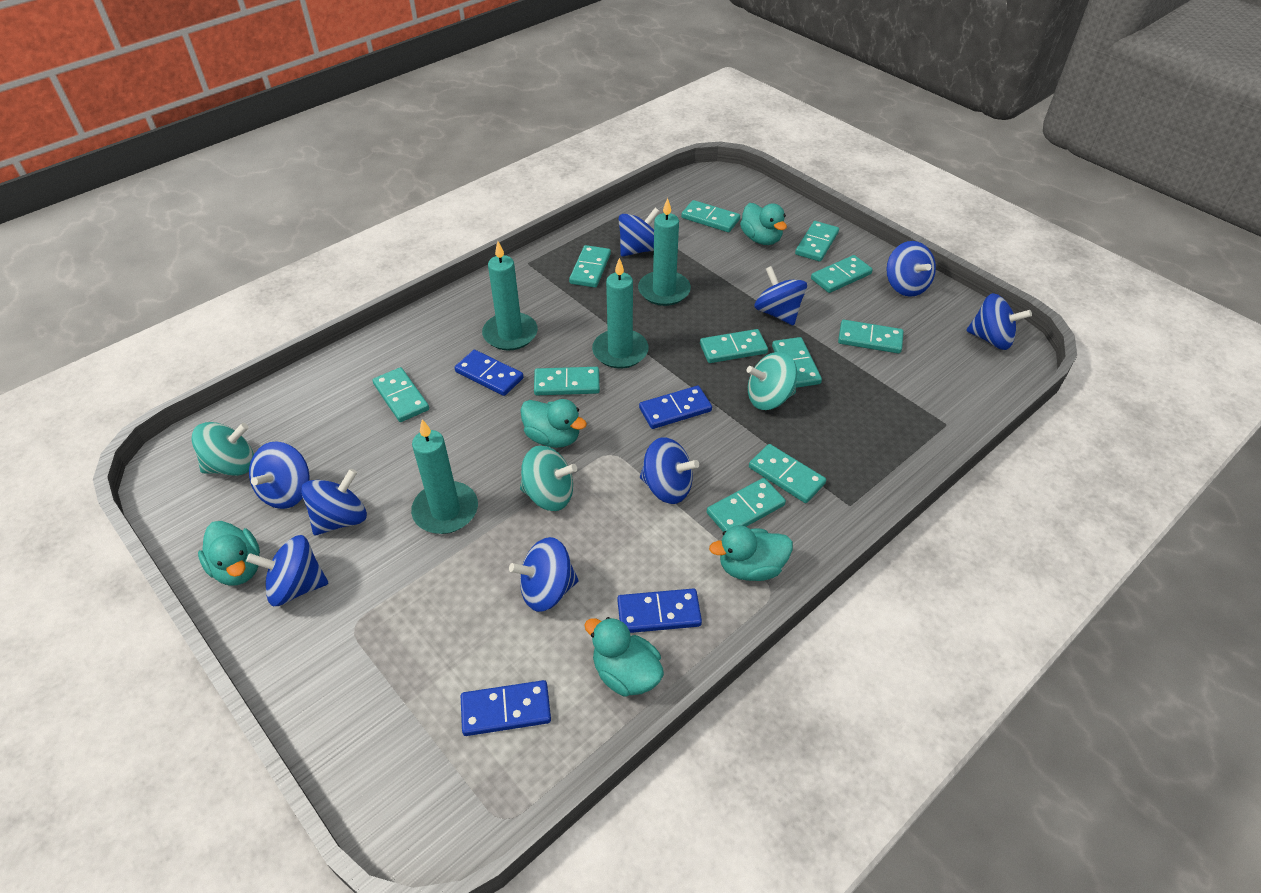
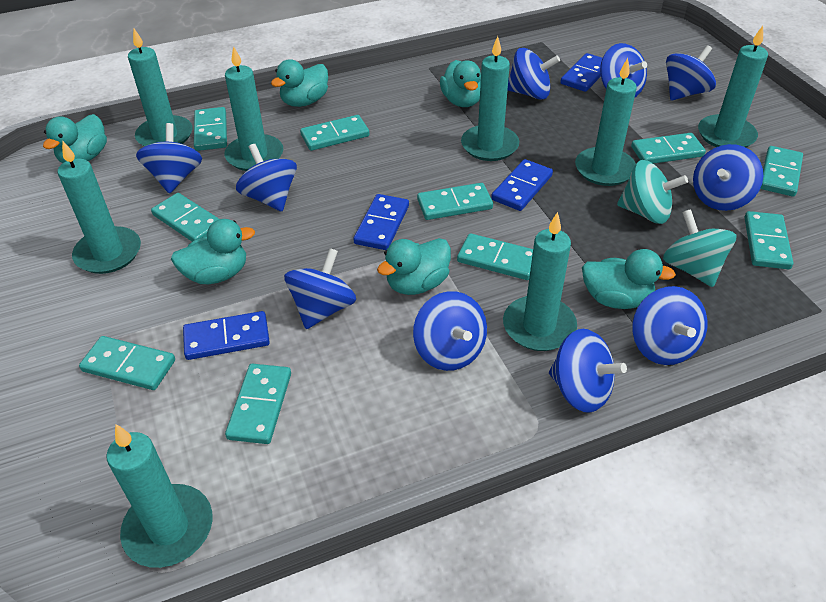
blue spinning top: [246,535,328,606] [249,442,310,509] [301,469,367,535] [509,537,578,612] [618,208,660,257] [640,437,699,504] [754,266,807,326] [886,241,936,297] [966,293,1032,350] = 9 -> [136,123,202,194] [236,144,297,212] [284,248,356,329] [413,291,487,371] [507,48,560,100] [549,329,627,413] [600,43,647,97] [632,286,707,365] [666,45,716,100] [693,144,763,211] = 10
turquoise candle: [411,419,478,534] [482,241,538,350] [592,258,648,368] [638,198,691,306] = 4 -> [58,140,141,274] [107,424,213,568] [128,29,193,147] [225,46,283,171] [461,36,519,161] [503,212,577,351] [575,58,637,186] [698,26,768,147] = 8
turquoise domino: [372,367,429,422] [534,367,600,395] [569,245,611,288] [681,200,740,232] [700,329,768,363] [707,478,786,532] [749,444,826,503] [772,337,822,388] [795,221,839,262] [811,255,873,293] [838,320,904,354] = 11 -> [79,336,175,390] [151,193,219,242] [194,107,227,151] [225,364,291,444] [300,115,369,151] [417,183,493,220] [457,233,533,280] [631,133,706,164] [745,211,793,269] [760,146,803,197] = 10
turquoise duck: [198,521,260,585] [520,399,587,448] [584,617,664,697] [709,525,793,581] [740,203,787,245] = 5 -> [43,114,107,163] [171,219,255,284] [271,59,328,107] [377,238,451,295] [440,60,481,107] [582,249,676,309] = 6
turquoise spinning top: [191,422,254,476] [520,445,577,511] [746,352,797,410] = 3 -> [617,160,688,224] [663,209,737,287] = 2

